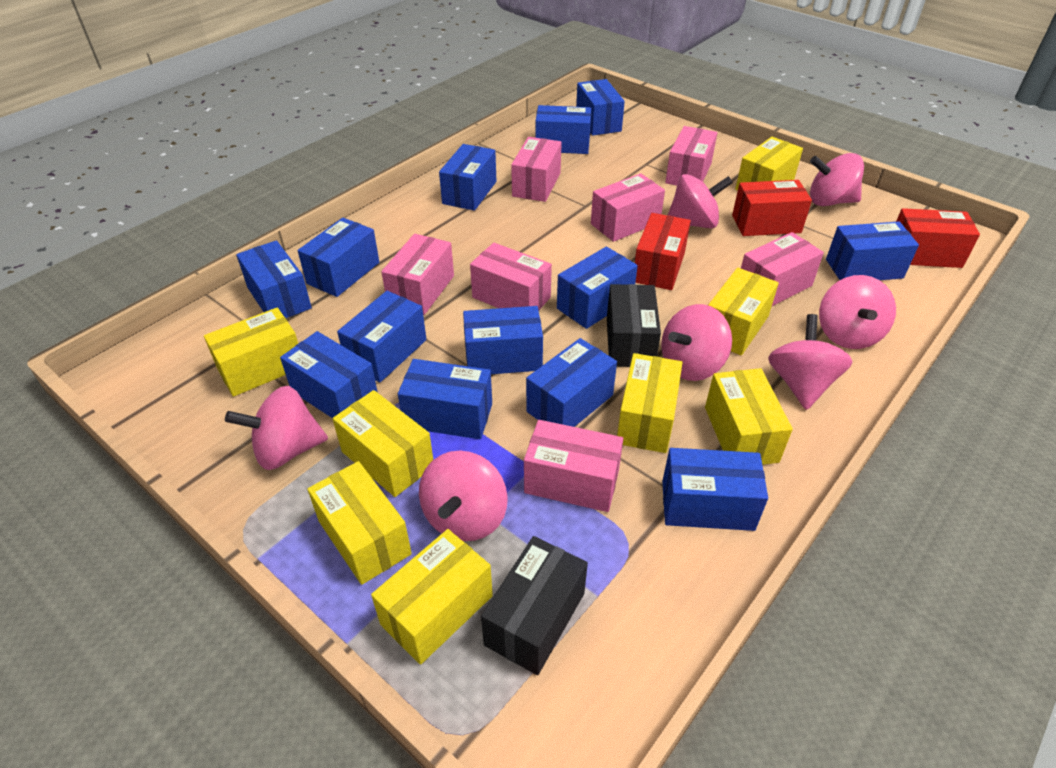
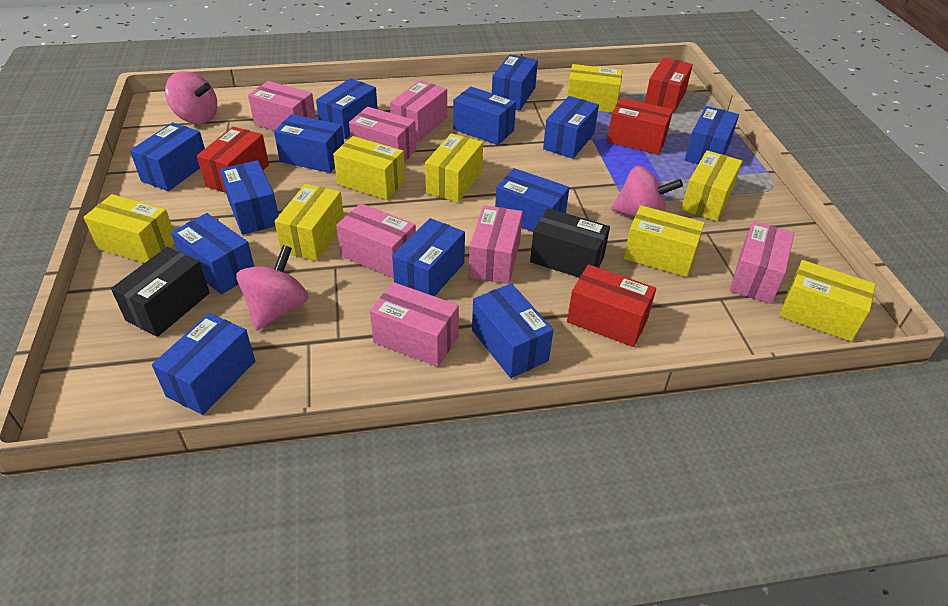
pink spinning top: [225,386,328,470] [419,451,508,541] [661,304,732,381] [668,174,733,228] [768,314,852,410] [810,153,864,206] [819,275,896,349] = 7 -> [165,71,217,124] [237,245,308,331] [611,166,683,218] = 3
red box: [635,213,691,290] [732,180,812,236] [896,208,980,268] = 3 -> [197,127,269,193] [567,264,656,347] [607,98,673,155] [645,57,693,114] = 4

